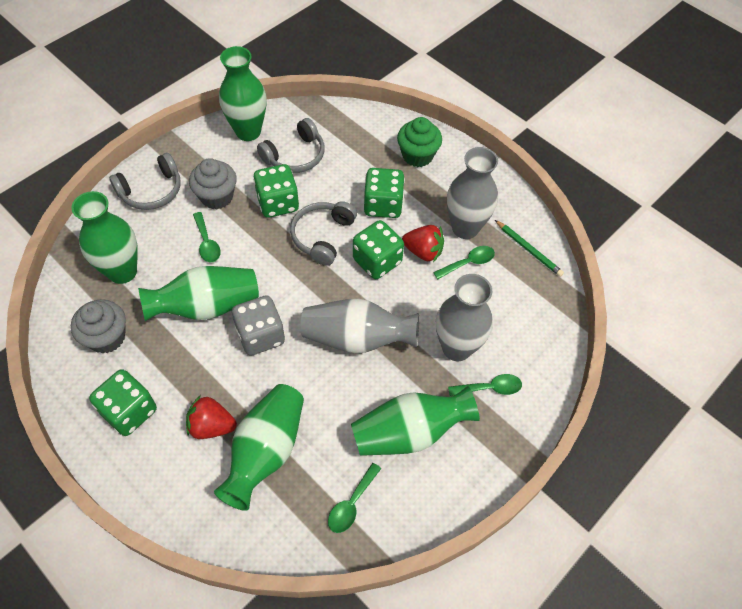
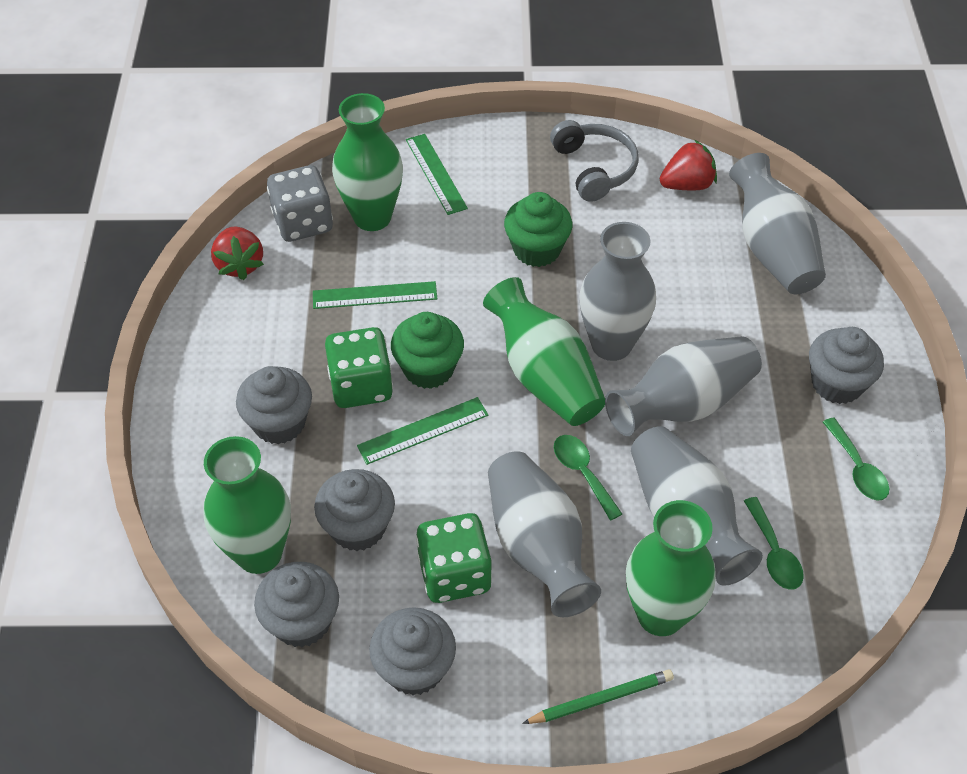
green cupcake: [397,117,442,167] = 1 -> [391,312,464,389] [504,192,572,267] = 2
green dice: [89,369,157,436] [253,164,299,218] [353,220,404,279] [363,168,405,218] = 4 -> [325,327,393,408] [416,513,492,603] = 2
green ruler: none = 0 -> [313,281,437,309] [357,397,488,465] [406,134,468,215] = 3
green spoon: [193,212,221,262] [328,463,381,533] [433,246,495,279] [448,374,522,396] = 4 -> [554,435,622,520] [744,497,804,590] [823,418,889,501] = 3
green vase: [71,191,138,284] [138,266,259,321] [214,384,304,511] [219,46,267,141] [351,386,480,456] = 5 -> [203,436,291,574] [332,93,403,231] [483,277,605,426] [626,500,716,636] = 4
grey cupcake: [71,299,126,354] [189,158,237,209] = 2 -> [236,366,312,444] [254,562,339,647] [314,469,395,551] [369,607,456,695] [809,327,884,404] = 5
grey headphones: [109,153,181,210] [257,118,325,173] [290,201,357,266] = 3 -> [550,120,639,202] = 1
grey vase: [300,299,419,353] [436,274,493,361] [447,147,498,239] = 3 -> [488,451,601,617] [579,222,656,361] [605,336,762,436] [631,426,763,586] [729,153,826,294] = 5

